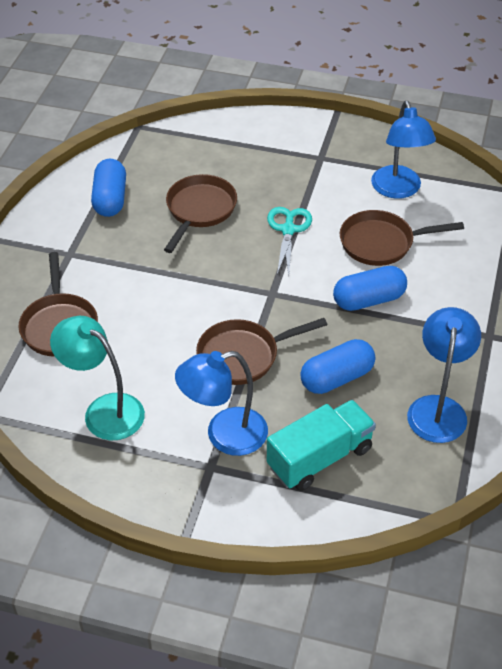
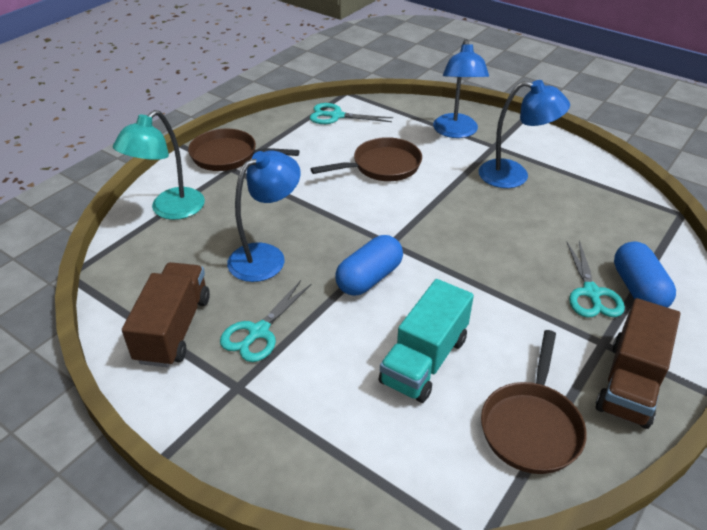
blue capsule: [91,159,126,217] [300,339,375,394] [333,266,407,311] = 3 -> [335,235,403,296] [614,242,676,308] = 2
brown pan: [18,252,98,357] [164,174,237,253] [196,318,327,385] [340,210,464,266] = 4 -> [188,129,300,171] [311,137,422,181] [481,330,587,474] = 3
brown truck: none = 0 -> [122,262,210,367] [596,298,680,429] = 2
turquoise scissors: [267,207,312,275] = 1 -> [220,280,312,362] [310,103,393,124] [566,241,625,318] = 3

